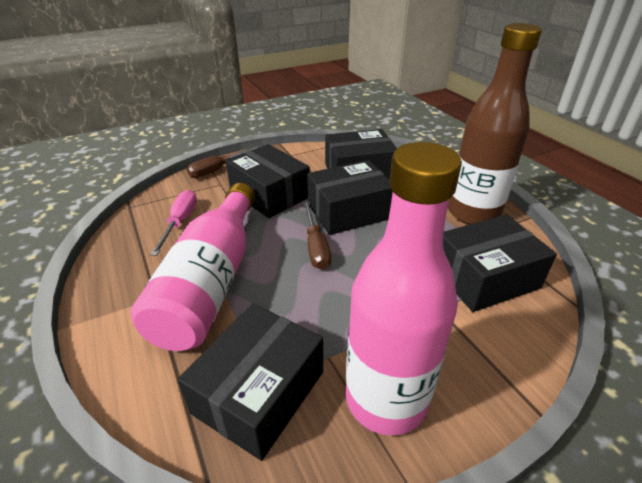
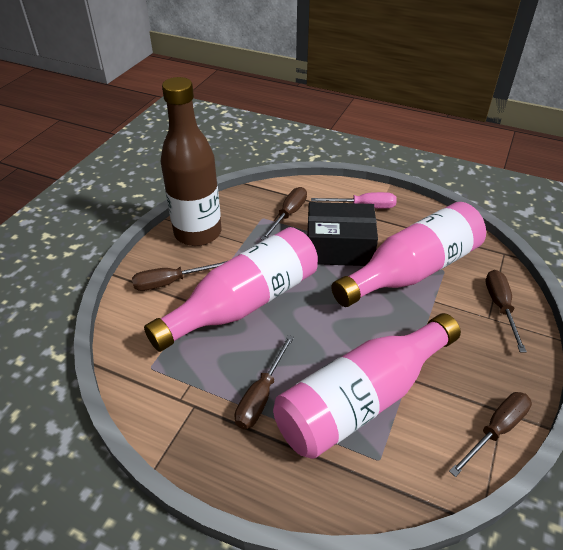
black box: [178,303,323,461] [226,144,310,218] [307,160,393,235] [325,129,397,180] [443,214,557,312] = 5 -> [307,202,378,266] = 1
brown screwdriver: [187,145,261,178] [303,201,331,270] = 2 -> [132,261,227,291] [235,335,294,429] [261,187,307,240] [449,392,532,477] [486,270,527,352] = 5
pink bottle: [130,183,255,351] [346,142,462,436] = 2 -> [144,227,318,352] [273,313,461,459] [332,202,486,307] = 3

